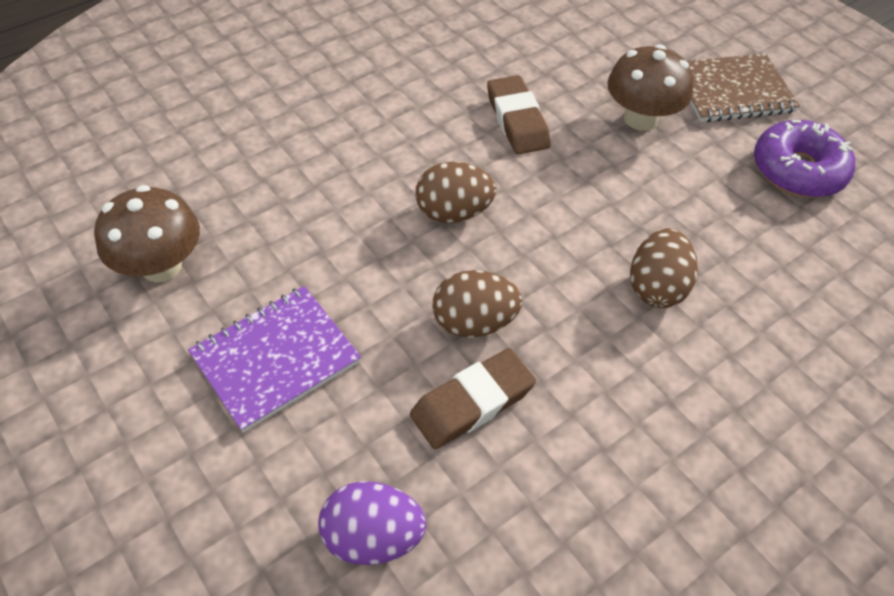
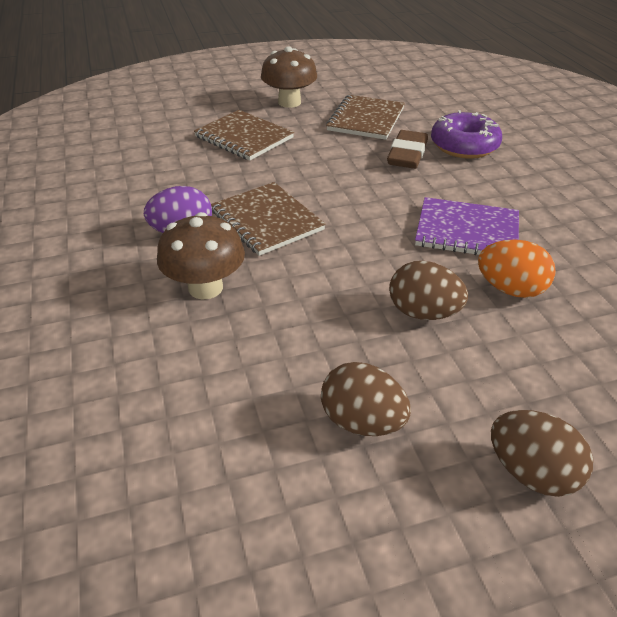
brown eraser: [410,348,536,449] [487,75,551,155] = 2 -> [387,130,428,169] = 1
brown notebook: [687,53,800,122] = 1 -> [194,110,294,160] [211,182,326,256] [326,95,405,140] = 3
orange egg: none = 0 -> [478,239,556,298] = 1

